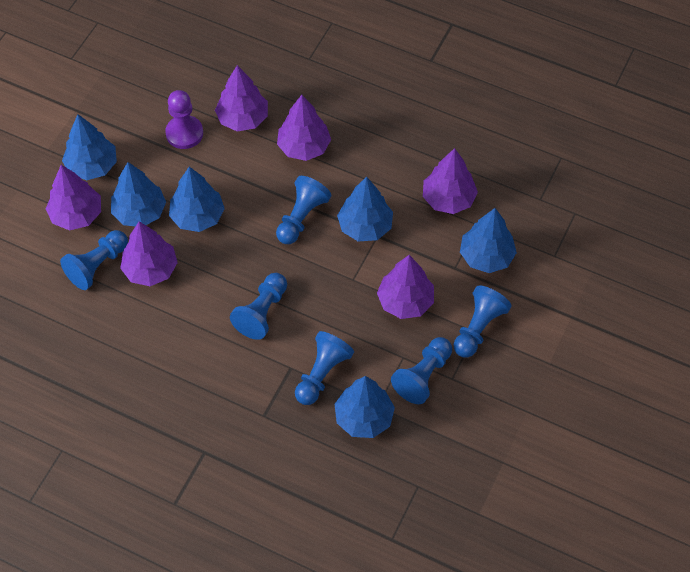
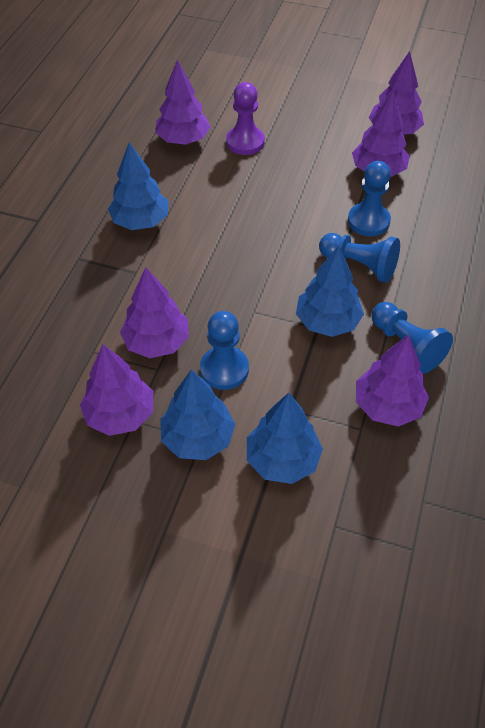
blue pawn: [60,230,128,290] [230,273,287,340] [276,176,332,244] [295,331,354,405] [391,337,452,404] [454,286,512,358] = 6 -> [200,311,249,390] [319,233,400,283] [348,161,391,236] [371,302,453,374] = 4
blue tree: [62,114,117,180] [111,162,166,226] [169,167,225,232] [334,376,395,438] [337,177,393,241] [460,208,517,273] = 6 -> [108,142,169,230] [160,369,235,460] [247,393,323,484] [296,246,364,337] = 4

